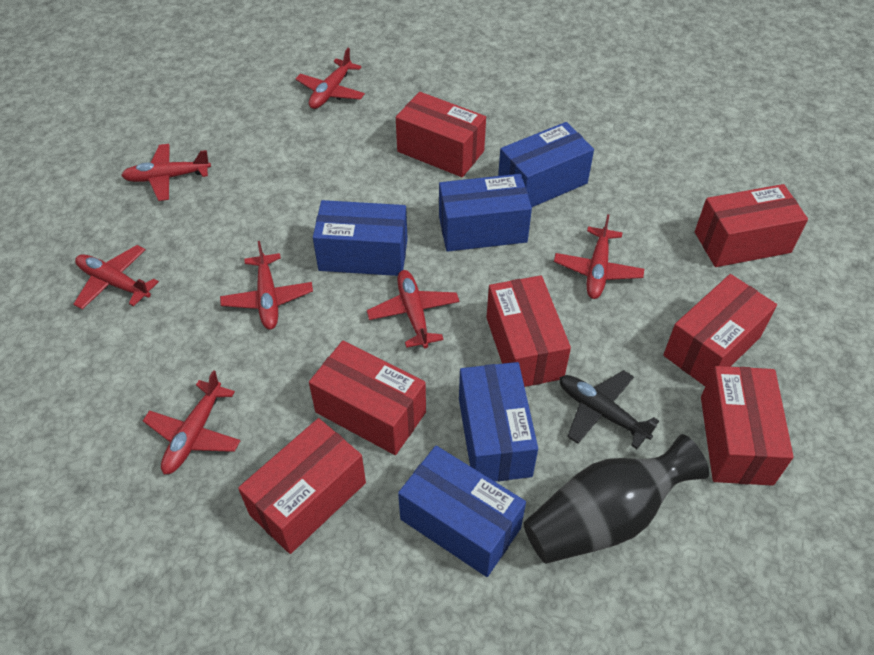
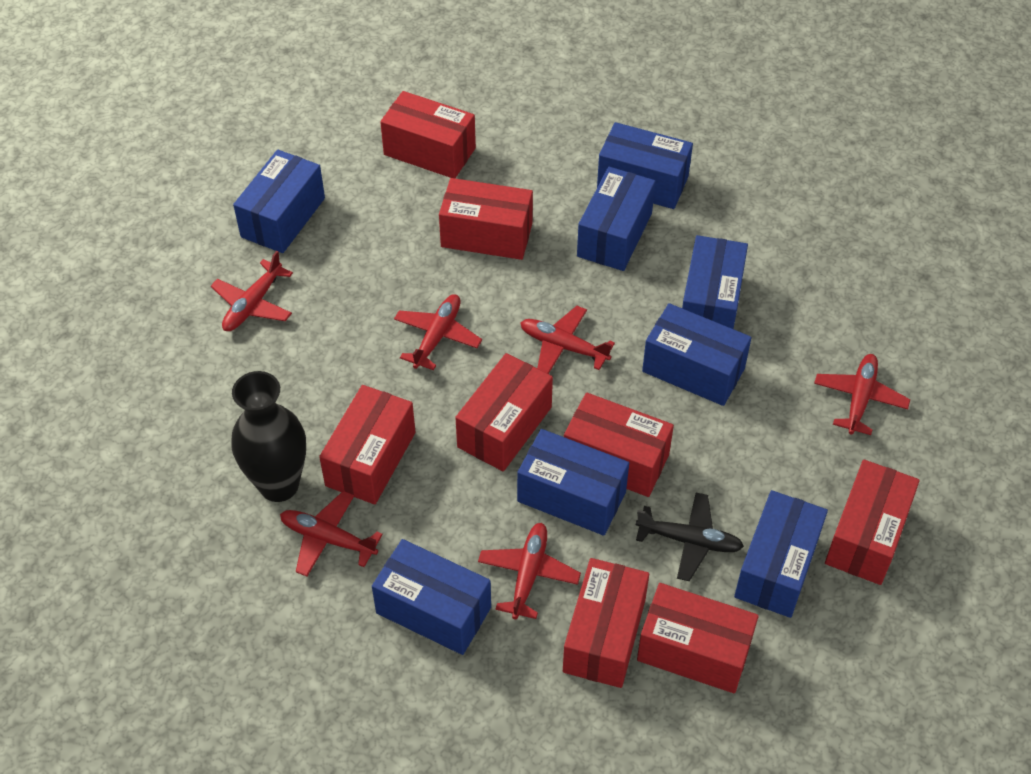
blue box: [313,200,408,276] [398,446,526,577] [439,174,532,252] [459,362,538,482] [498,122,594,207] = 5 -> [233,150,325,253] [372,539,491,655] [517,429,629,536] [577,167,656,271] [597,122,693,209] [642,303,751,406] [682,235,748,329] [734,490,828,618] = 8
red box: [238,418,366,554] [309,341,426,455] [396,92,486,177] [486,275,571,387] [663,274,777,387] [695,184,808,267] [701,366,794,486] = 7 -> [319,385,415,505] [380,91,476,178] [439,178,533,260] [455,353,553,471] [563,558,649,688] [564,393,674,497] [637,583,759,693] [825,459,920,585] = 8
red plane: [74,245,159,309] [121,144,211,201] [143,370,240,475] [220,241,313,330] [295,48,365,109] [367,270,459,348] [554,214,644,299] = 7 -> [211,251,293,331] [280,491,383,576] [394,294,482,370] [478,523,581,619] [520,306,615,374] [814,354,910,435] = 6

